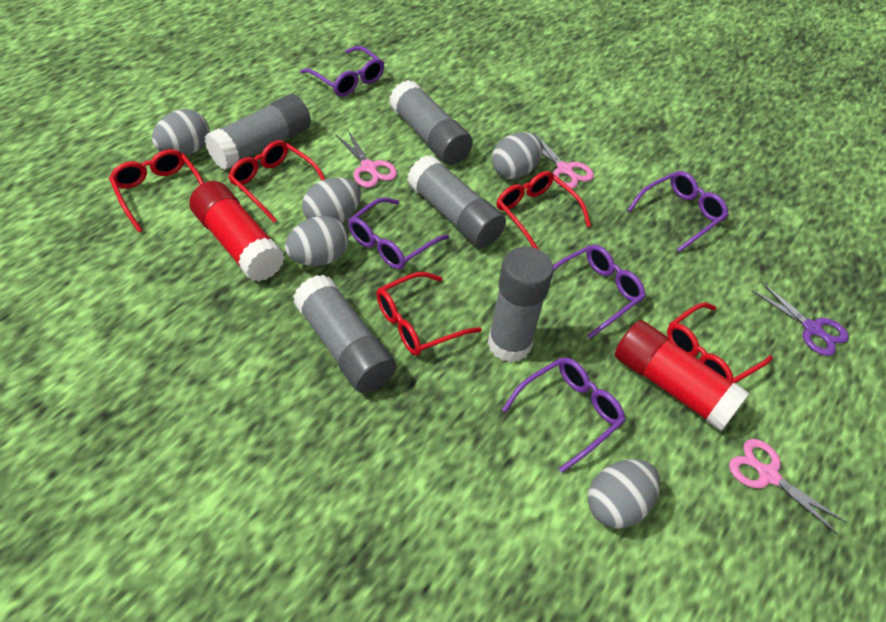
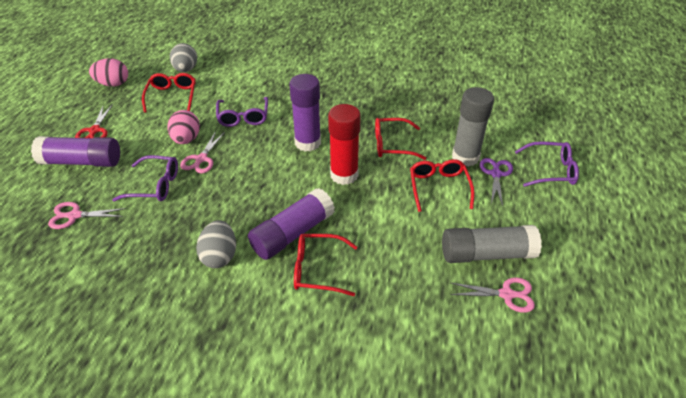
grey egg: [152,109,210,155] [285,216,348,266] [302,177,361,223] [492,132,543,179] [588,459,660,529] = 5 -> [170,43,197,72] [196,220,236,268] = 2
grey glue stick: [205,94,311,170] [293,275,396,393] [389,80,473,165] [407,155,506,248] [488,247,554,362] = 5 -> [442,225,542,263] [452,87,494,167] = 2
pink egg: none = 0 -> [89,58,128,87] [167,110,200,144] = 2
purple glasses: [300,46,384,97] [348,197,449,269] [502,357,626,473] [553,245,646,339] [628,171,728,252] = 5 -> [112,155,178,202] [216,97,268,127] [515,141,579,187] = 3
purple glue stick: none = 0 -> [31,136,120,167] [248,188,335,260] [289,74,321,152] = 3
red glasses: [109,149,204,232] [228,140,325,222] [376,272,482,356] [496,171,591,249] [667,302,773,383] = 5 -> [142,73,196,113] [294,234,357,296] [375,118,427,160] [410,159,475,212] = 4
red glue stick: [189,181,285,282] [615,320,750,431] = 2 -> [328,104,361,185] = 1
red scissors: none = 0 -> [75,104,113,138] = 1

